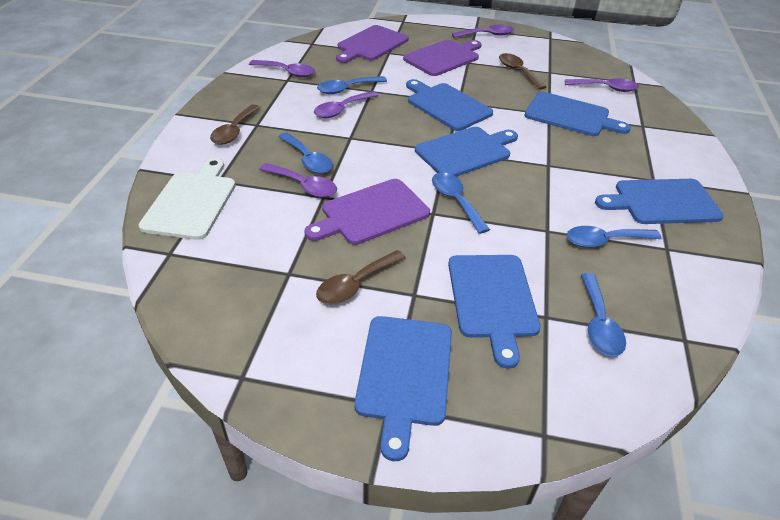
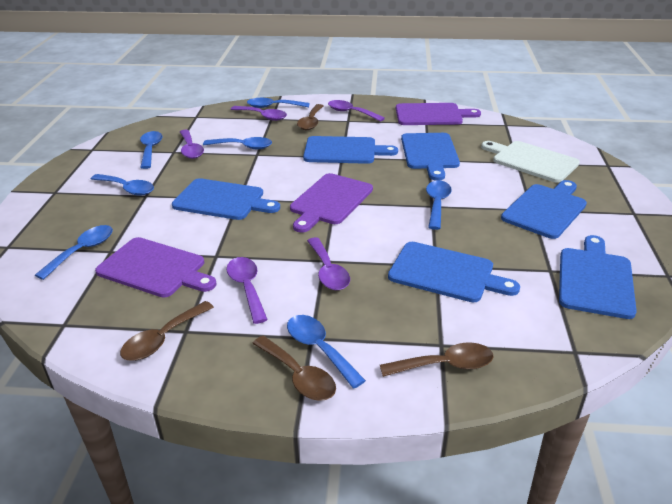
blue spoon: [278,133,333,174] [317,76,387,94] [432,172,490,234] [566,226,662,248] [581,273,626,357] = 5 -> [35,225,113,280] [91,174,154,196] [140,131,162,169] [203,137,272,149] [247,98,310,108] [287,315,366,389] [426,181,452,230] = 7
brown spoon: [210,104,260,145] [316,250,406,305] [499,53,546,90] = 3 -> [120,301,214,361] [252,336,336,401] [297,104,323,130] [380,342,493,377] = 4

